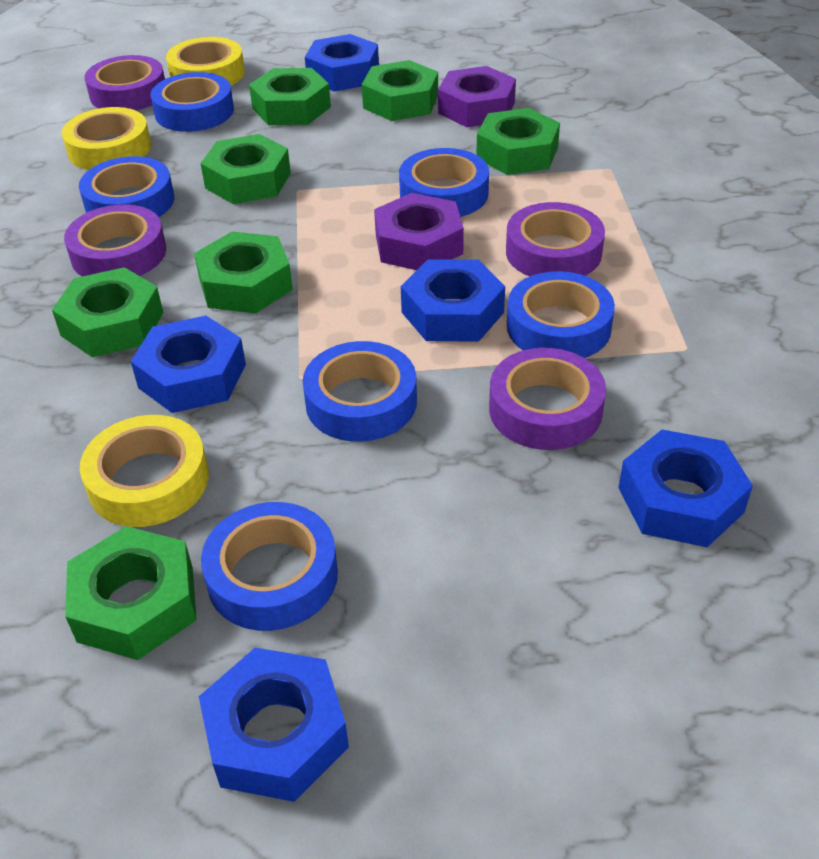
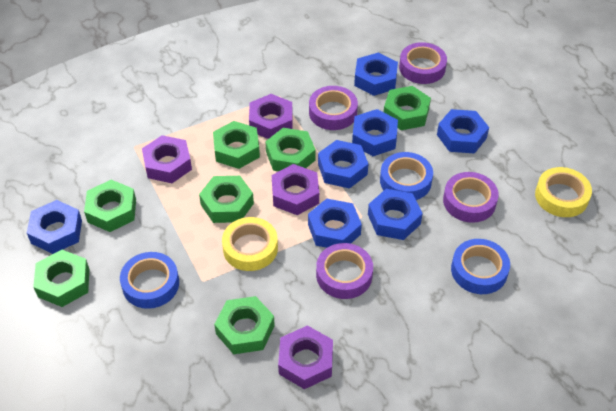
blue nut: [131,316,246,413] [199,648,349,802] [305,34,379,92] [401,259,505,341] [618,430,753,547] = 5 -> [27,200,82,254] [308,199,362,248] [318,140,368,189] [352,109,398,156] [354,52,398,96] [368,189,423,240] [437,109,489,154] = 7
blue tape: [79,156,174,217] [150,72,234,132] [201,502,338,631] [303,341,417,442] [399,148,489,217] [507,271,615,358] = 6 -> [120,252,179,309] [380,152,433,200] [451,239,510,294] = 3
purple nut: [374,193,464,270] [438,66,516,127] = 2 -> [142,135,192,183] [249,94,293,139] [272,164,319,215] [278,325,333,389] = 4
yellow tape: [61,107,151,170] [80,415,209,527] [166,37,245,86] = 3 -> [222,217,278,271] [535,167,592,217] = 2

